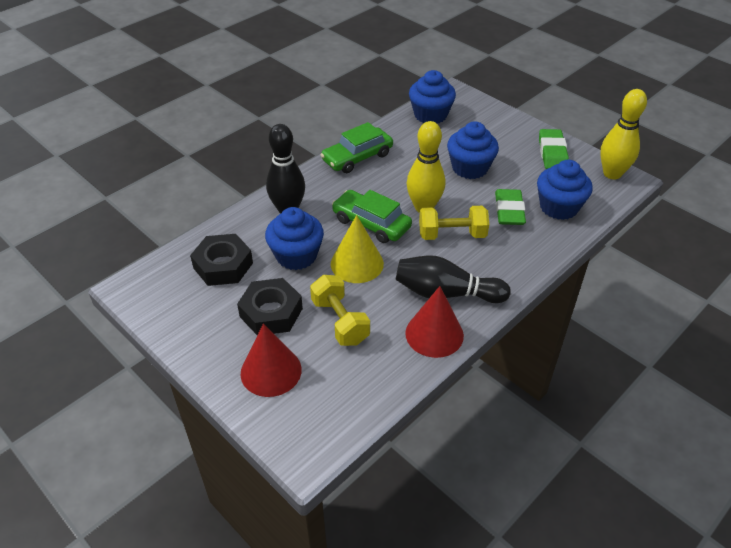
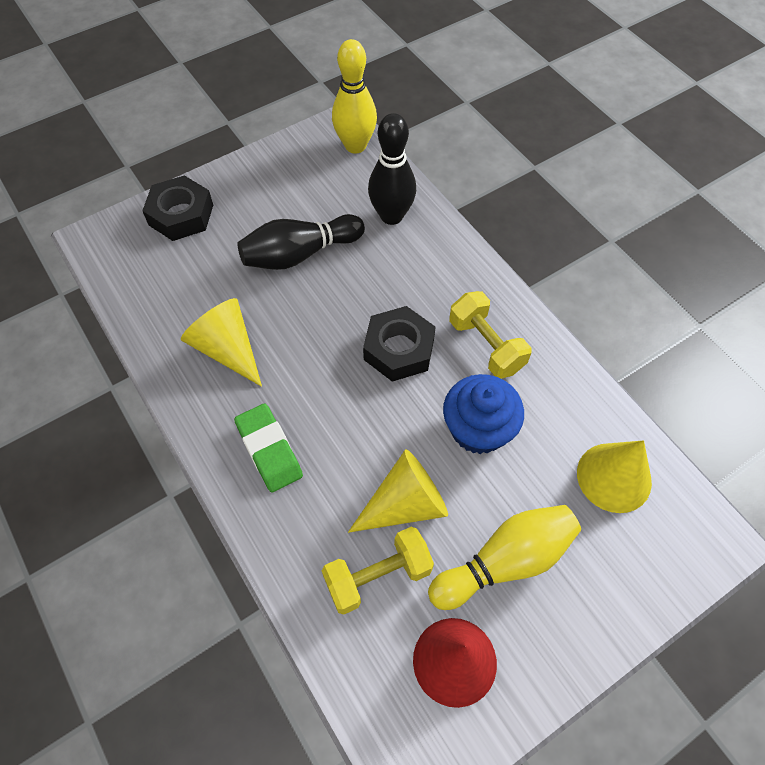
blue cupcake: [265,207,324,270] [409,70,456,123] [447,121,499,179] [537,160,592,220] = 4 -> [443,374,524,454] = 1
green car: [321,122,393,173] [332,190,412,243] = 2 -> none = 0
green eraser: [495,189,526,225] [539,129,569,169] = 2 -> [234,404,303,492] = 1
red cone: [240,323,302,397] [405,286,464,358] = 2 -> [413,618,497,708] = 1
yellow cone: [331,215,384,283] = 1 -> [181,298,262,387] [348,449,448,533] [577,440,652,513] = 3

